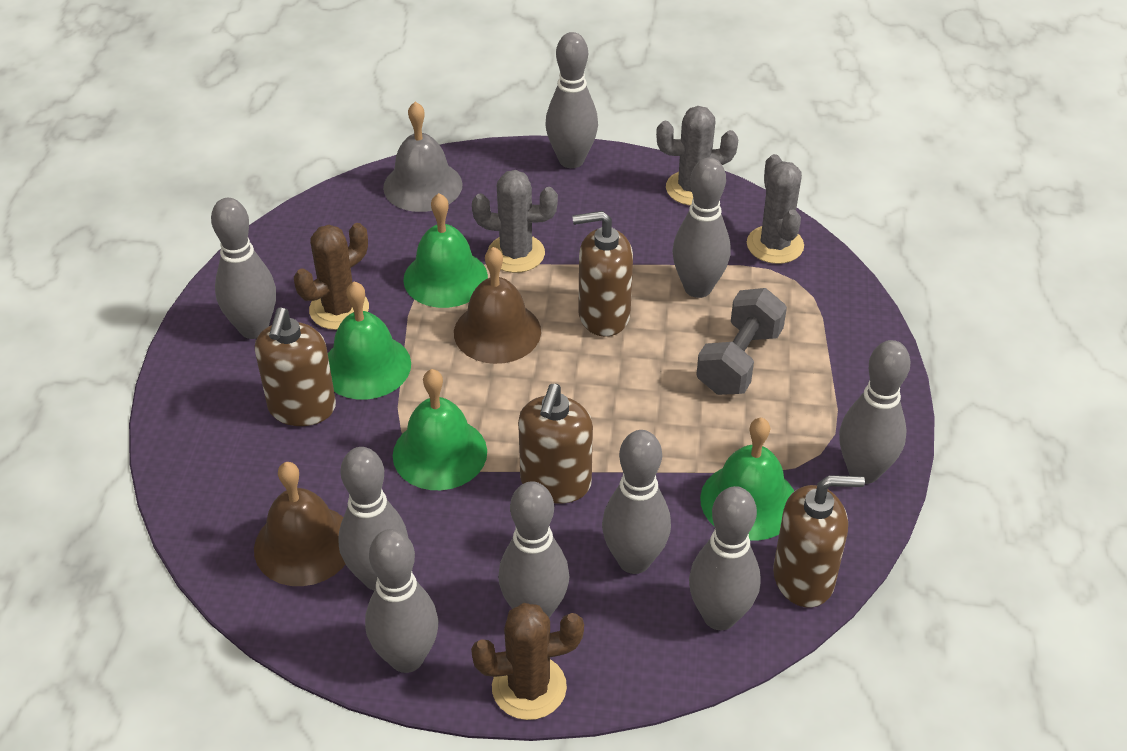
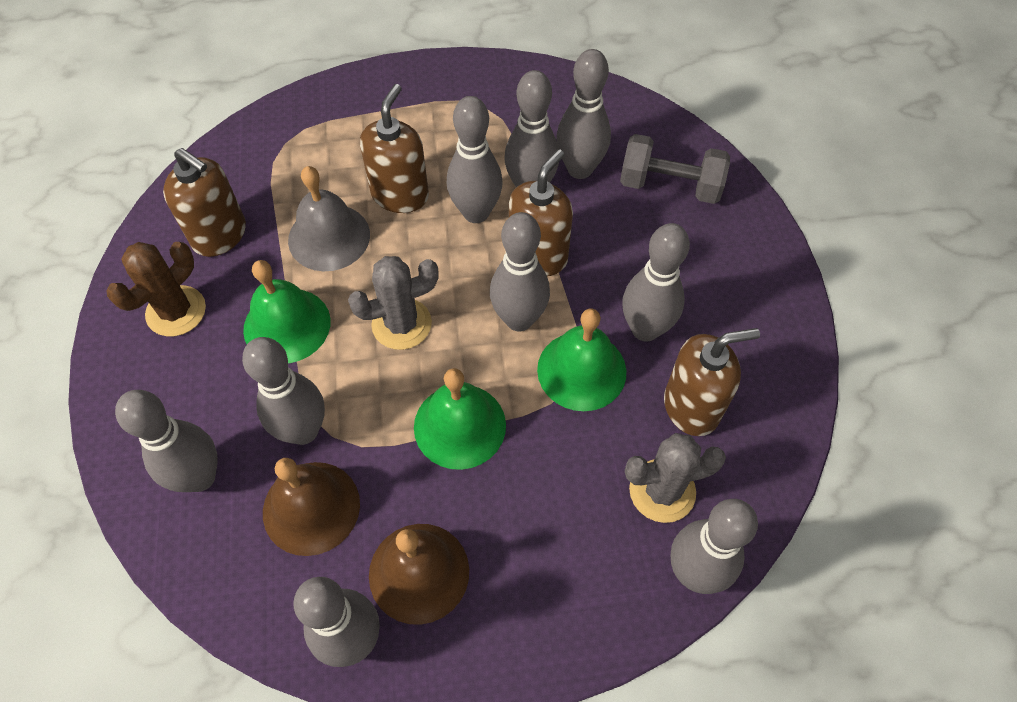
brown cactus: [294,223,369,330] [471,603,584,720] = 2 -> [107,242,206,336] = 1
green bell: [328,281,411,400] [393,369,487,490] [403,193,488,308] [700,418,794,541] = 4 -> [243,260,330,363] [414,368,506,470] [537,309,626,411] = 3
grey cactus: [472,170,558,273] [656,106,738,205] [747,154,804,264] = 3 -> [348,256,439,350] [625,433,726,523] = 2

